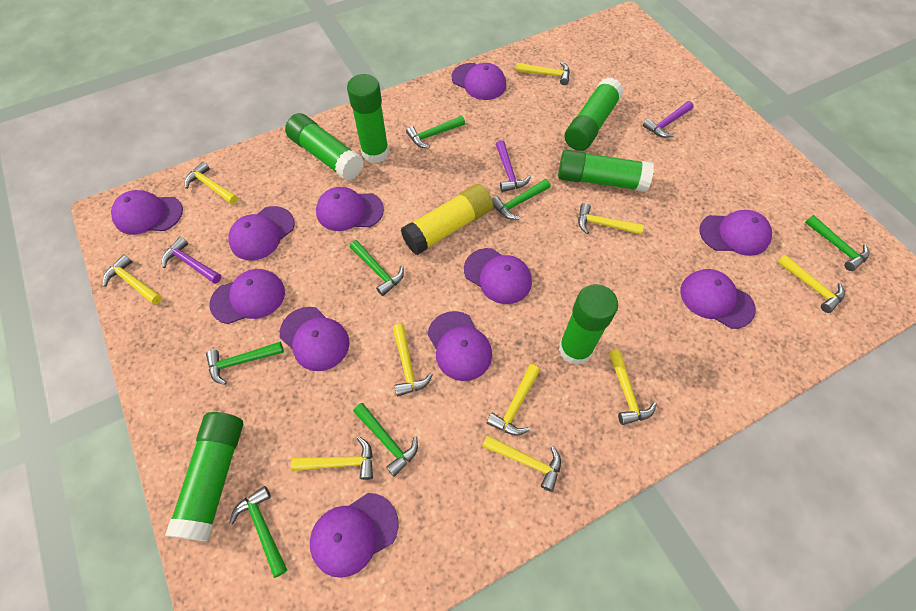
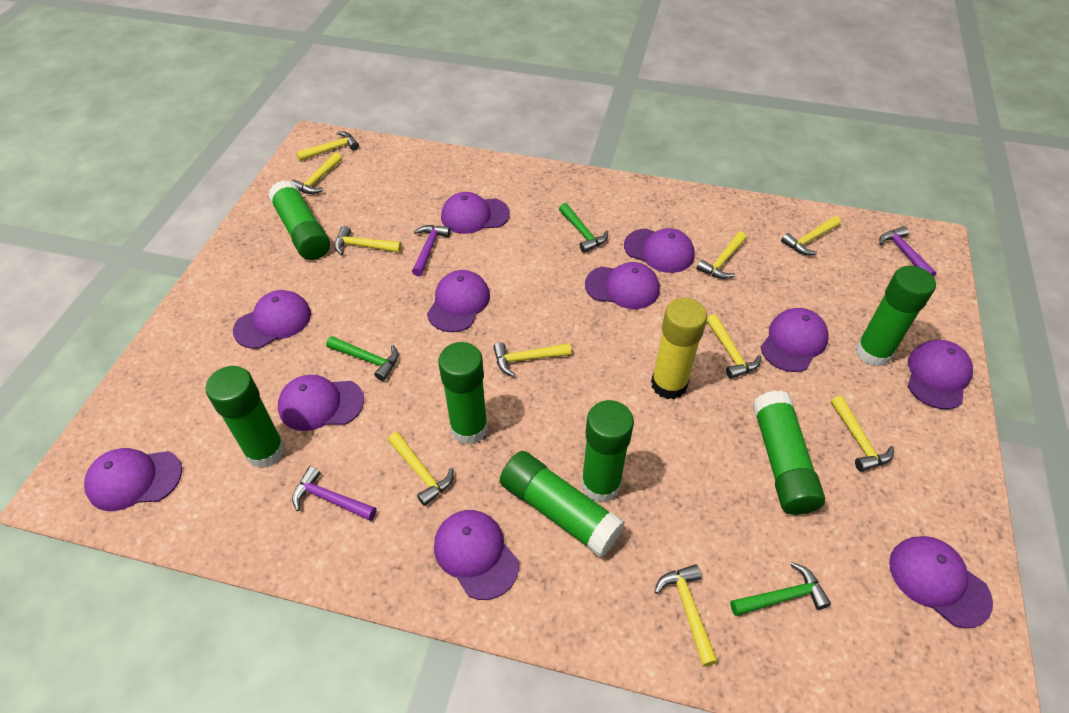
green glue stick: [165,412,243,541] [285,113,364,181] [347,74,389,163] [558,150,654,192] [558,284,618,365] [565,77,624,151] = 6 -> [206,366,285,468] [268,180,330,260] [438,342,488,444] [500,451,625,557] [581,400,634,503] [753,390,825,515] [855,266,936,367] = 7
green hammer: [206,342,284,385] [229,486,287,578] [350,240,404,296] [353,403,418,477] [406,116,465,148] [492,179,551,220] [805,215,869,271] = 7 -> [326,336,399,381] [559,203,608,253] [730,562,831,616] = 3

